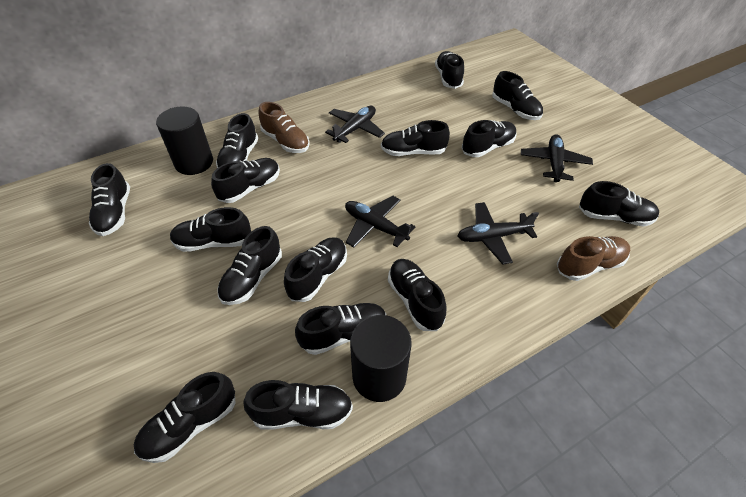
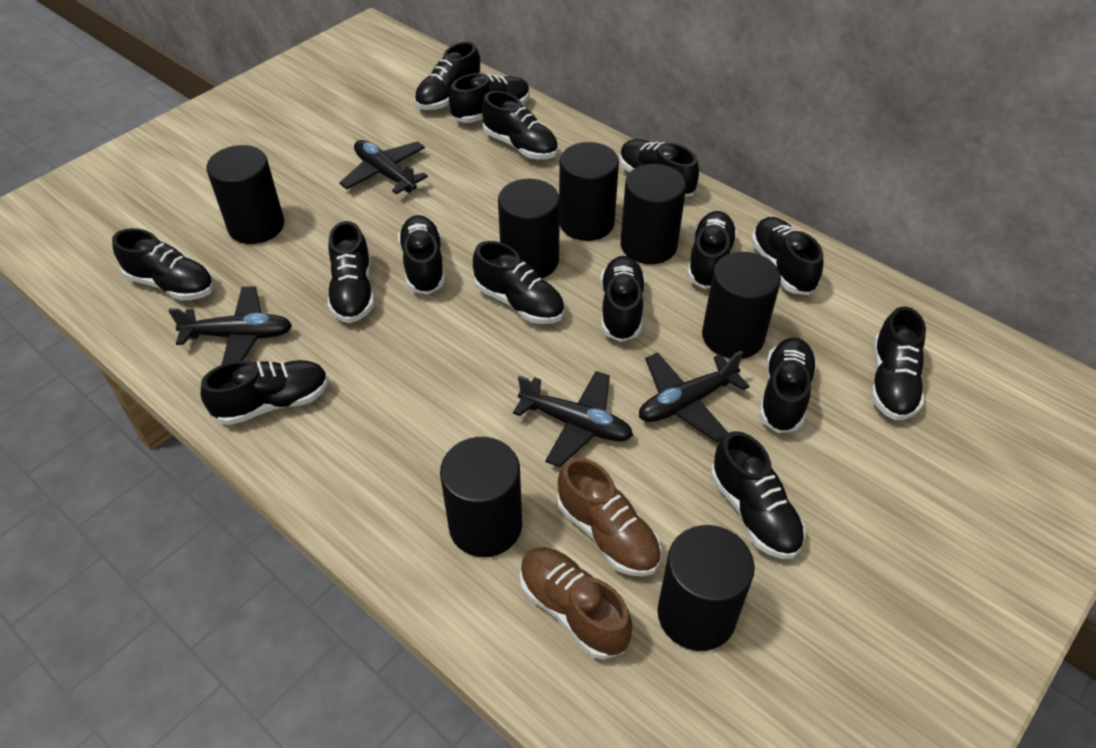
black cylinder: [156,106,213,175] [350,315,412,402] = 2 -> [206,145,284,244] [440,437,522,557] [498,179,560,279] [559,142,619,241] [621,164,686,264] [658,525,755,651] [702,252,781,359] = 7

